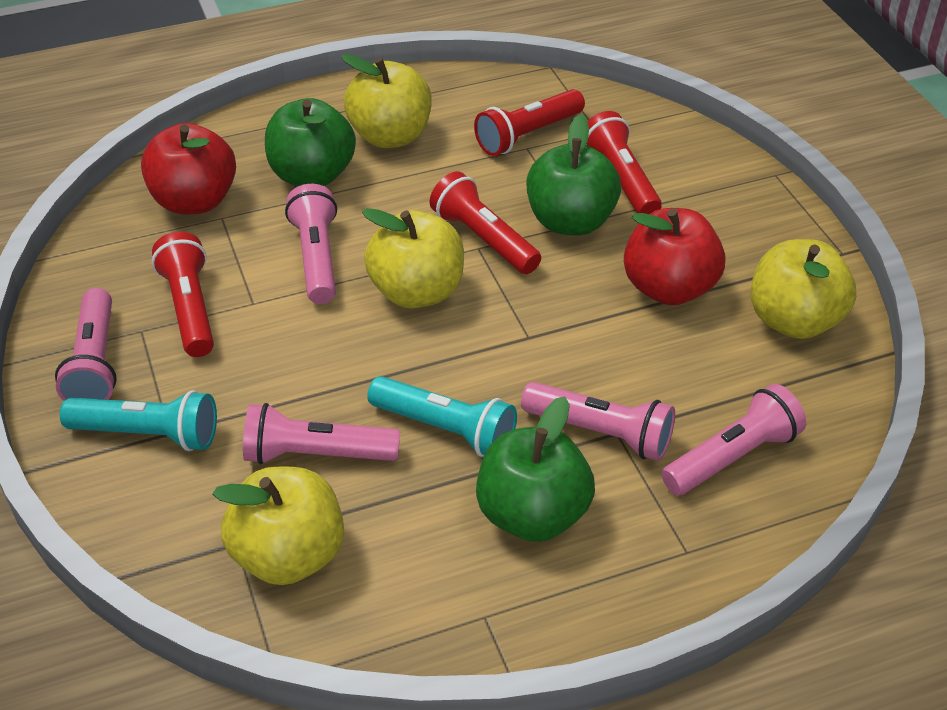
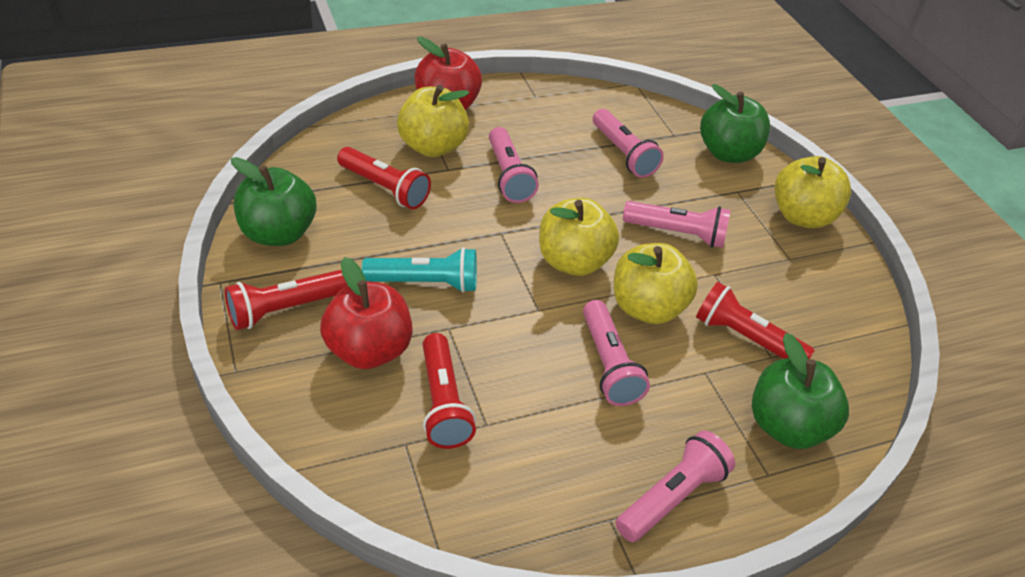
turquoise flashlight: [60,390,217,451] [367,376,517,457] = 2 -> [362,247,477,293] = 1

